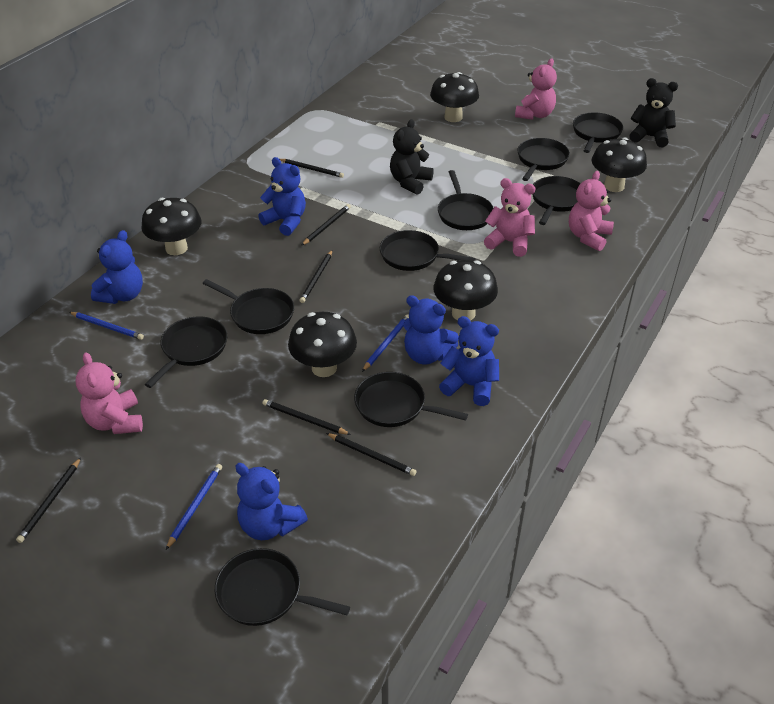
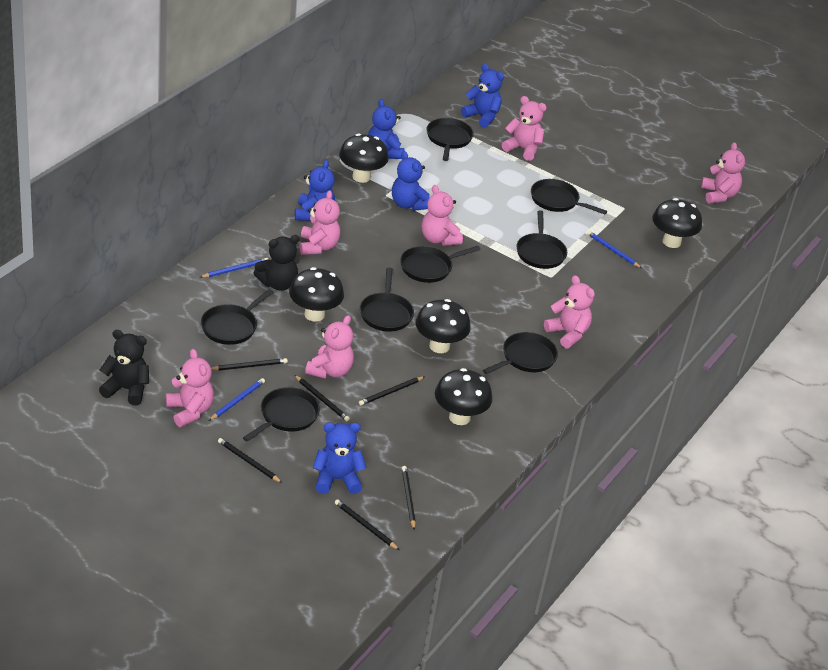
black pan: [145,317,227,388] [203,279,294,334] [215,548,350,626] [354,372,468,427] [380,230,476,271] [438,170,493,230] [517,138,570,181] [532,176,581,225] [573,112,623,153] = 9 -> [201,289,273,345] [243,387,320,442] [360,268,414,332] [400,246,480,283] [427,118,474,161] [483,332,558,374] [516,210,567,269] [531,179,607,214] = 8
pink teddy bear: [76,352,143,434] [484,178,536,257] [515,58,557,120] [569,171,614,251] = 4 -> [166,349,214,427] [300,190,340,255] [305,315,354,379] [422,185,463,246] [502,96,547,161] [544,275,595,349] [701,142,745,204] = 7

